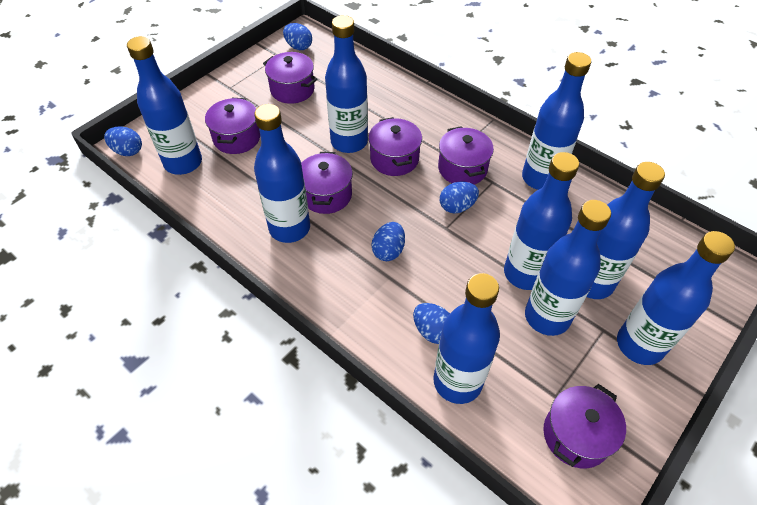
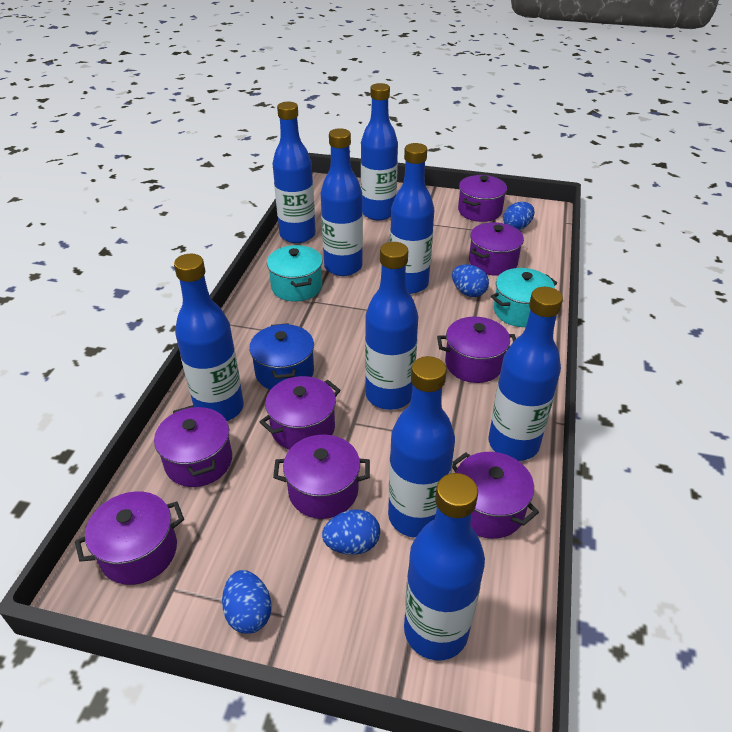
blue egg: [104,127,142,156] [283,23,312,50] [371,222,405,261] [413,303,450,344] [440,182,479,214] = 5 -> [222,570,272,634] [322,509,380,555] [452,264,489,297] [503,202,534,230] = 4
blue pot: none = 0 -> [249,323,314,390] = 1
purple pot: [205,98,260,154] [263,52,317,104] [301,152,353,214] [368,117,422,176] [438,126,494,185] [544,384,626,468] = 6 -> [75,491,184,585] [154,405,232,487] [260,376,341,450] [273,435,370,519] [437,317,516,383] [452,452,539,539] [458,175,507,222] [469,222,524,276] = 8
turquoise pot: none = 0 -> [267,245,323,302] [491,268,557,327] = 2

